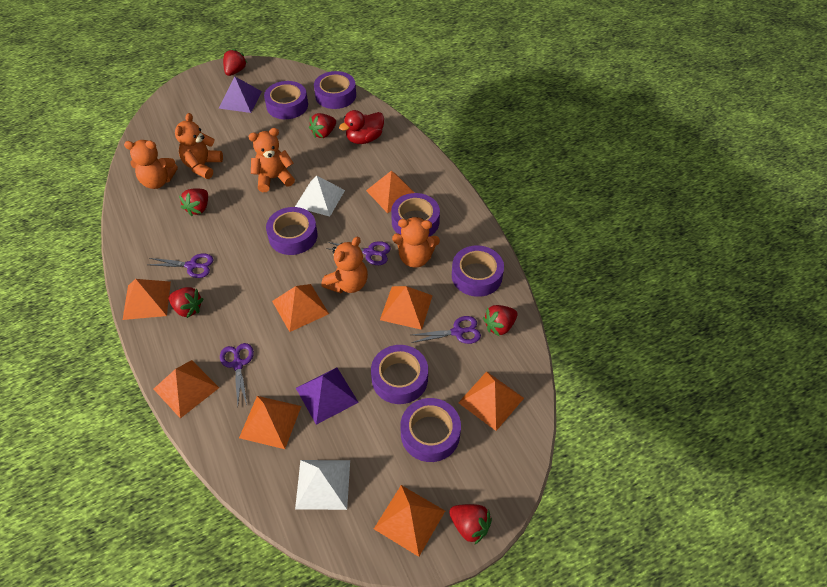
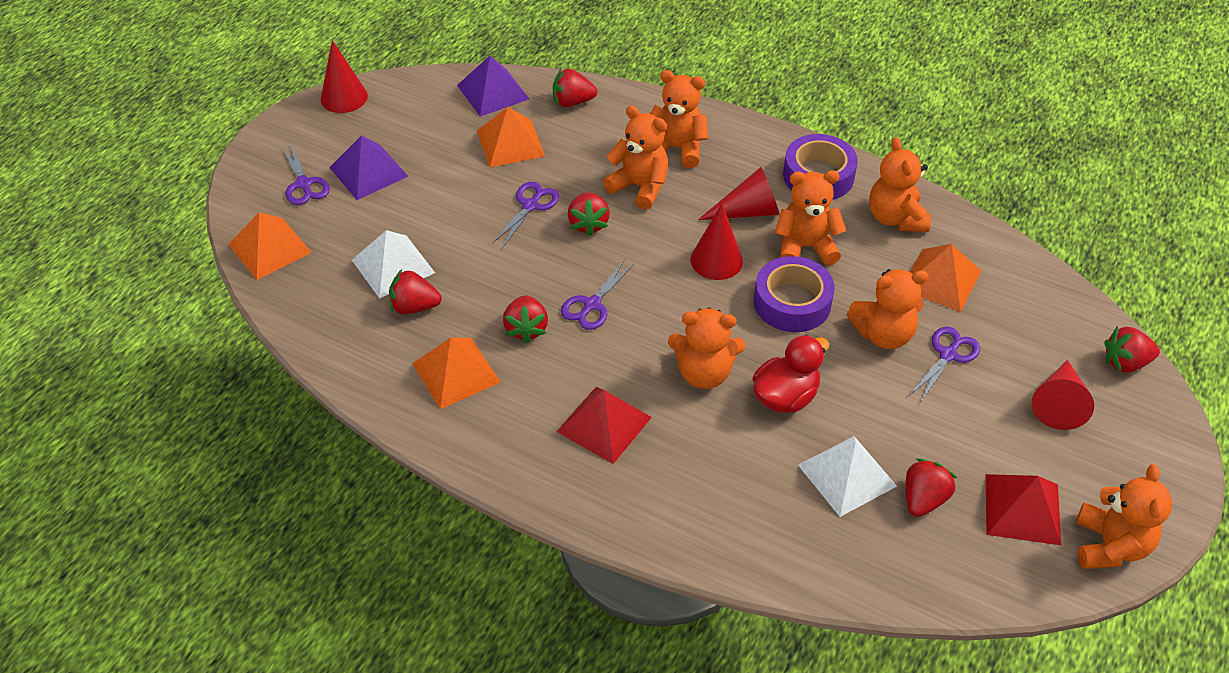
orange pyramid: [123,279,171,320] [154,360,219,418] [239,396,301,449] [272,284,329,332] [366,170,415,213] [374,485,445,557] [380,286,433,330] [458,371,524,431] = 8 -> [228,212,312,280] [412,338,500,409] [477,107,545,168] [910,244,981,312] = 4
orange teddy bear: [124,140,178,189] [175,113,223,179] [248,128,295,192] [321,236,368,293] [392,217,440,268] = 5 -> [603,106,668,210] [650,70,708,168] [668,308,745,389] [775,170,847,266] [847,269,929,349] [869,137,931,232] [1076,464,1172,569] = 7
purple tape: [264,81,308,119] [266,207,318,255] [314,71,356,109] [371,345,428,404] [391,193,440,237] [400,398,461,462] [452,245,504,297] = 7 -> [754,256,835,332] [783,134,858,200] = 2
red cone: none = 0 -> [321,40,368,113] [690,204,743,280] [698,167,780,220] [1032,360,1094,430] = 4
red pyramid: none = 0 -> [557,387,652,464] [986,474,1061,545] = 2

